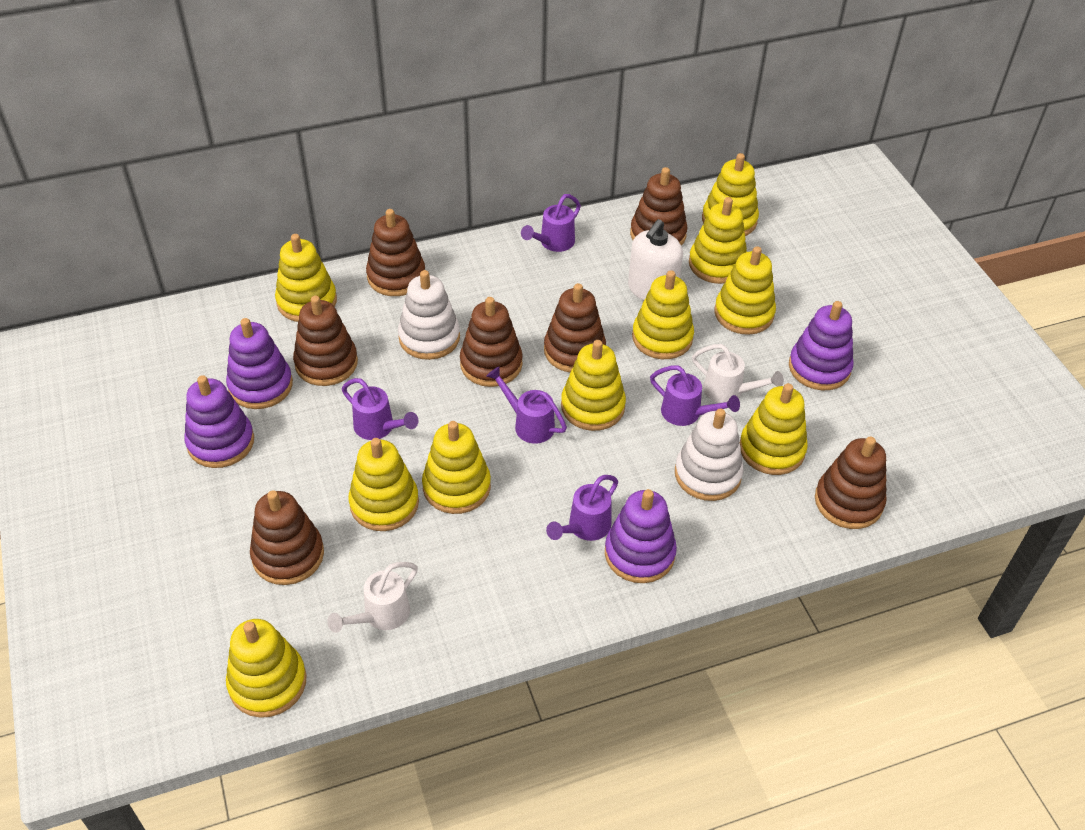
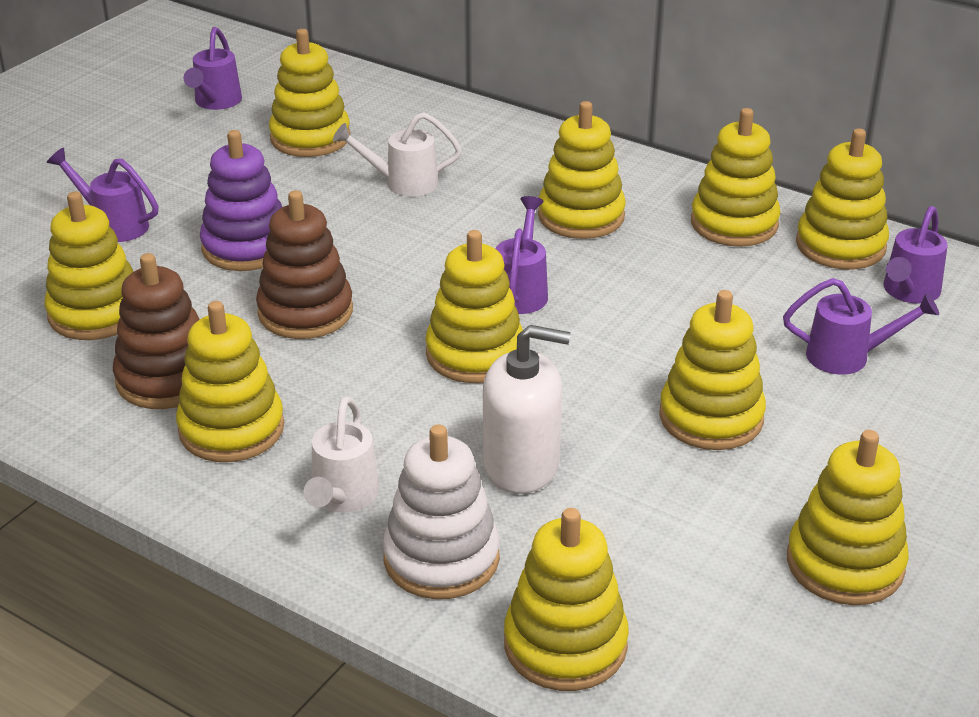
brown stacking toy: [250,490,324,585] [293,296,358,386] [366,209,425,296] [460,297,523,387] [544,283,606,372] [630,167,687,246] [815,437,887,529] = 7 -> [113,253,199,409] [256,190,353,339] = 2
purple stacking toy: [184,375,254,468] [226,318,293,409] [605,489,677,583] [789,301,854,390] = 4 -> [200,130,282,271] = 1
white stacking toy: [398,270,460,360] [675,409,743,501] = 2 -> [383,424,500,599] = 1

